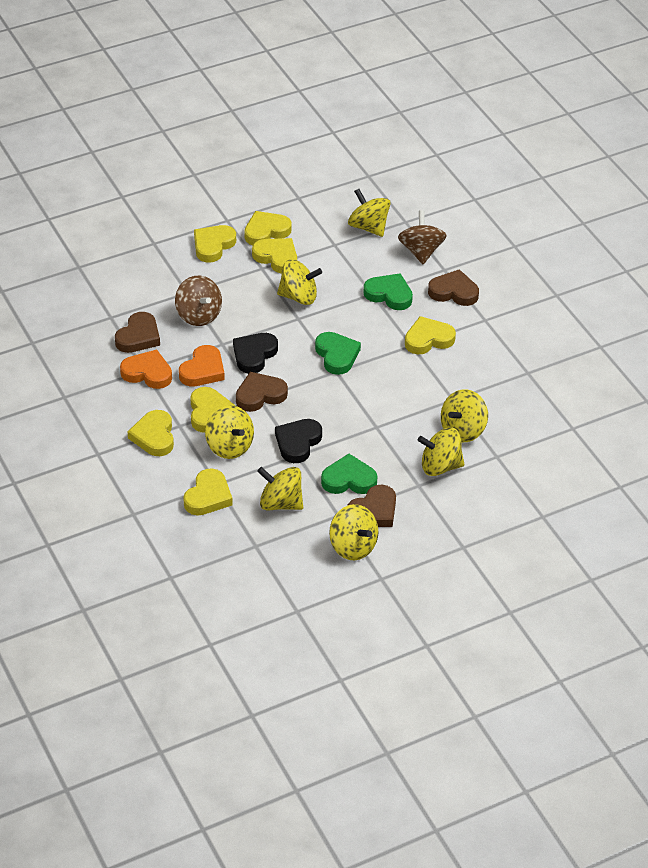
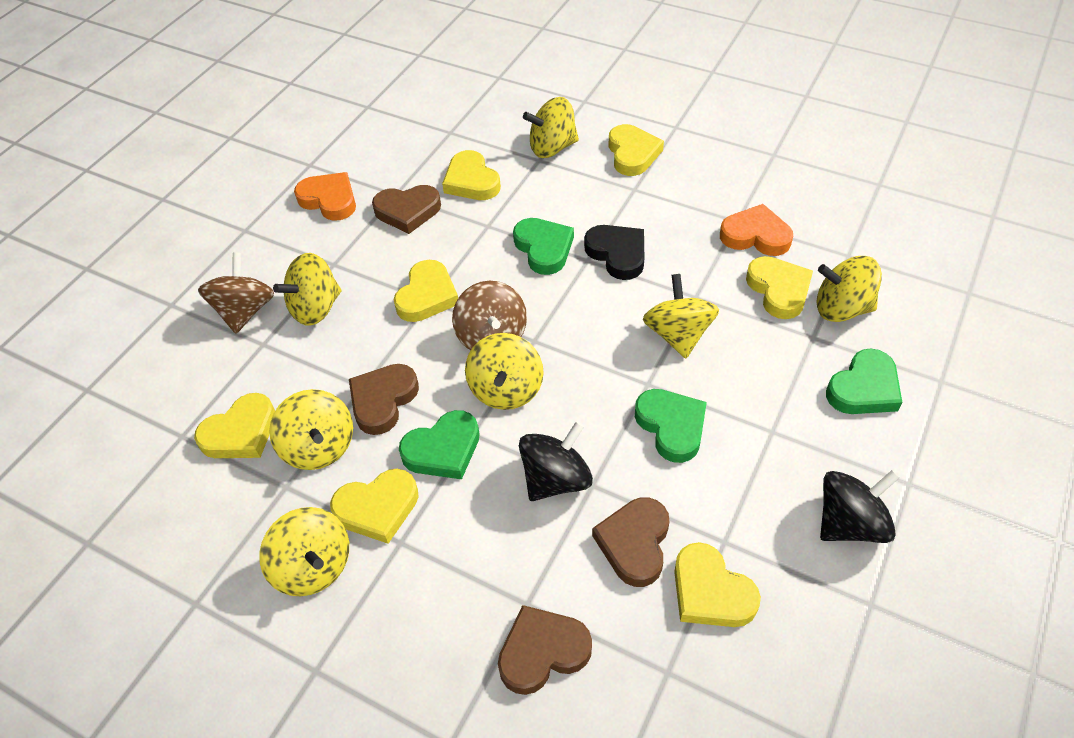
black heart: [233,333,278,374] [275,419,322,463] = 2 -> [584,225,644,280] = 1
black spinning top: none = 0 -> [519,421,593,501] [820,470,900,543] = 2
green heart: [315,332,361,375] [321,454,377,494] [364,273,413,310] = 3 -> [399,410,480,479] [513,218,574,275] [635,389,707,463] [826,349,902,414] = 4

